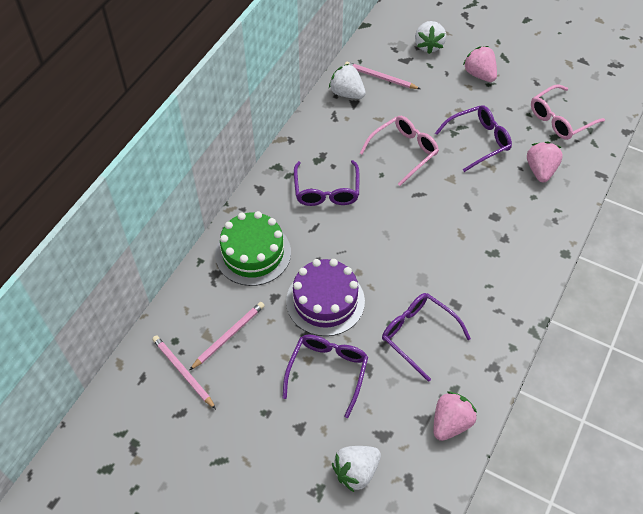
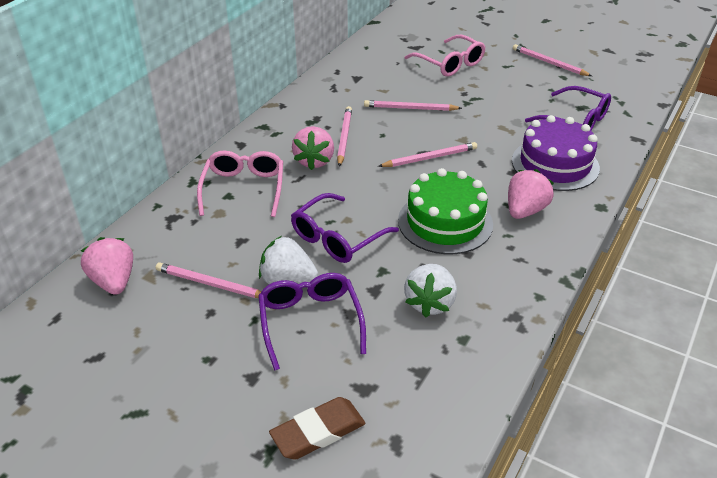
brown eraser: none = 0 -> [269,397,365,460] = 1
pink pencil: [152,335,216,409] [190,302,265,370] [345,62,420,89] = 3 -> [156,262,262,298] [337,106,352,167] [364,100,462,111] [378,142,477,167] [513,44,592,76] = 5
purple glasses: [282,335,368,418] [294,160,359,206] [382,293,471,382] [435,105,512,172] = 4 -> [258,273,366,371] [291,193,399,263] [525,86,611,131] = 3
white strawberry: [329,64,366,99] [332,446,381,492] [415,21,446,54] = 3 -> [259,236,318,284] [404,264,457,317] = 2

